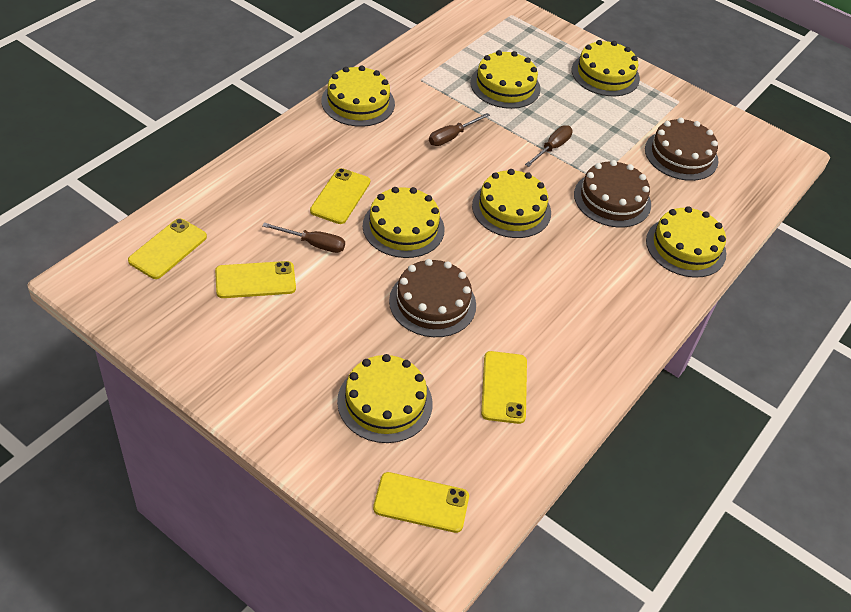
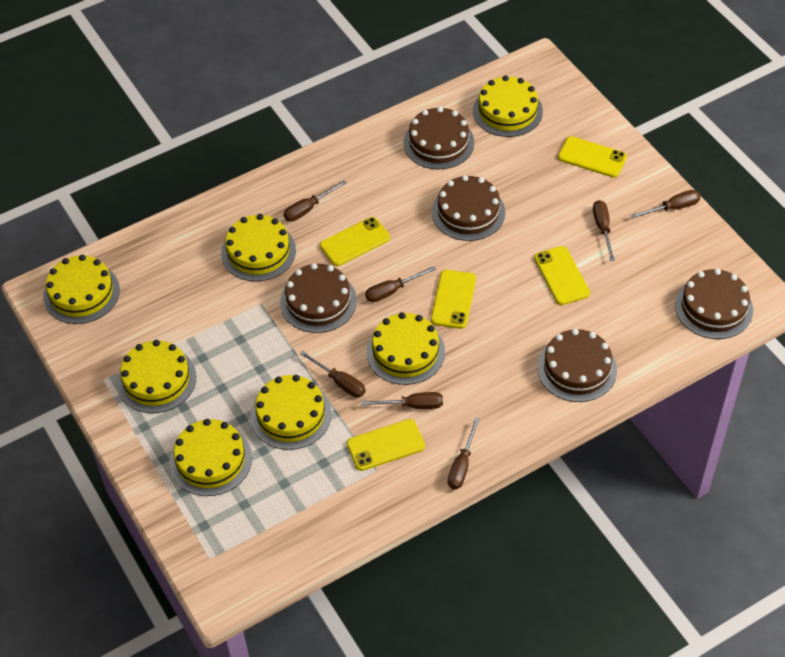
brown cake: [389,259,476,337] [574,160,651,228] [645,118,718,181] = 3 -> [280,263,357,333] [403,107,474,170] [432,175,505,241] [537,329,617,402] [675,268,753,339] = 5
brown screwdriver: [262,223,345,253] [429,113,490,146] [525,125,573,167] = 3 -> [284,180,346,221] [300,351,365,397] [361,392,443,409] [365,266,436,302] [448,418,480,489] [593,200,615,261] [631,190,701,219] = 7

